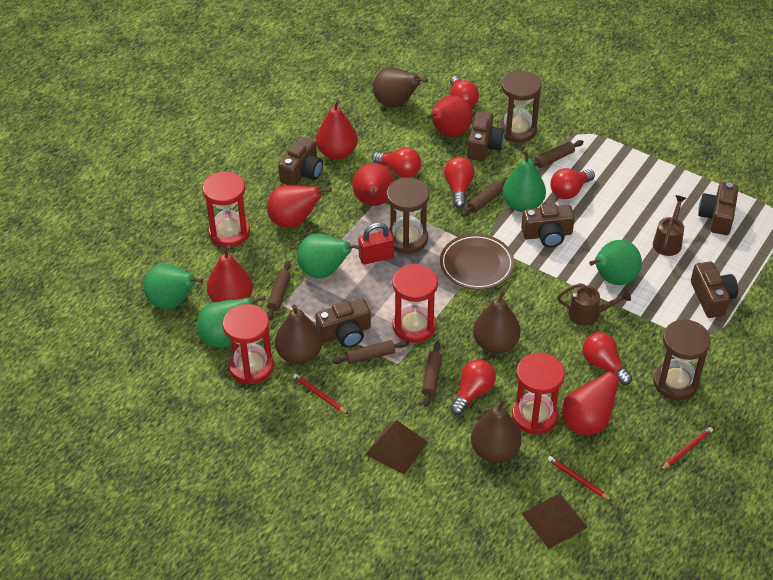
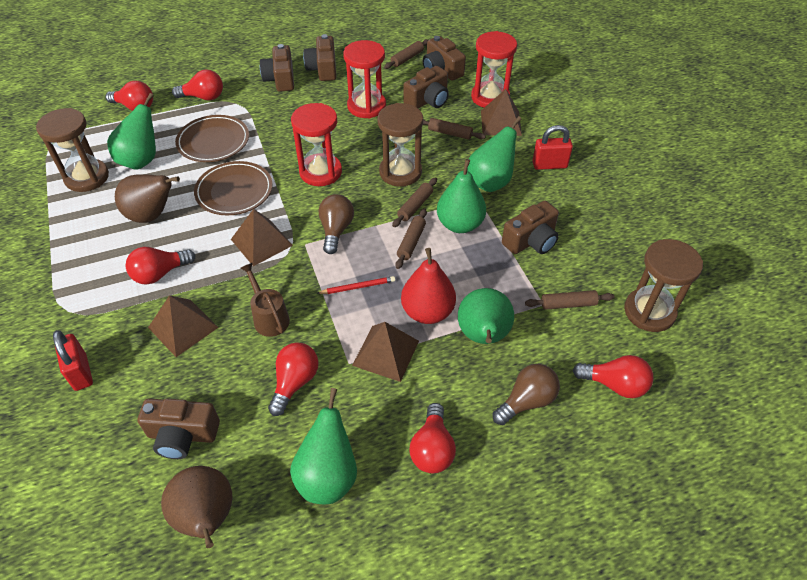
brown light bulb: none = 0 -> [319,194,354,254] [493,364,560,425] = 2
brown pear: [275,305,323,365] [373,67,428,108] [471,398,521,463] [473,290,521,354] = 4 -> [115,174,180,223] [161,466,233,548] = 2
brown plate: [440,234,514,290] = 1 -> [175,115,249,162] [194,161,273,215] = 2
brown pyramid: [365,420,428,474] [521,493,588,549] = 2 -> [148,295,219,357] [231,209,293,266] [352,322,419,382] [481,89,522,136] = 4
brown watering can: [557,283,631,326] [653,195,686,256] = 2 -> [240,263,290,337] = 1
red hourglass: [202,171,250,247] [223,304,274,384] [392,264,438,343] [512,353,565,434] = 4 -> [291,103,342,186] [343,40,386,118] [471,31,517,108] = 3
red padlock: [358,223,394,265] = 1 -> [53,330,93,391] [532,125,573,170] = 2
red pear: [207,245,253,302] [267,185,331,228] [316,100,358,160] [352,163,395,206] [427,95,472,137] [562,362,627,436] = 6 -> [401,248,456,324] = 1
red pencil: [293,373,348,414] [548,456,612,501] [660,427,713,471] = 3 -> [316,276,395,294] = 1

